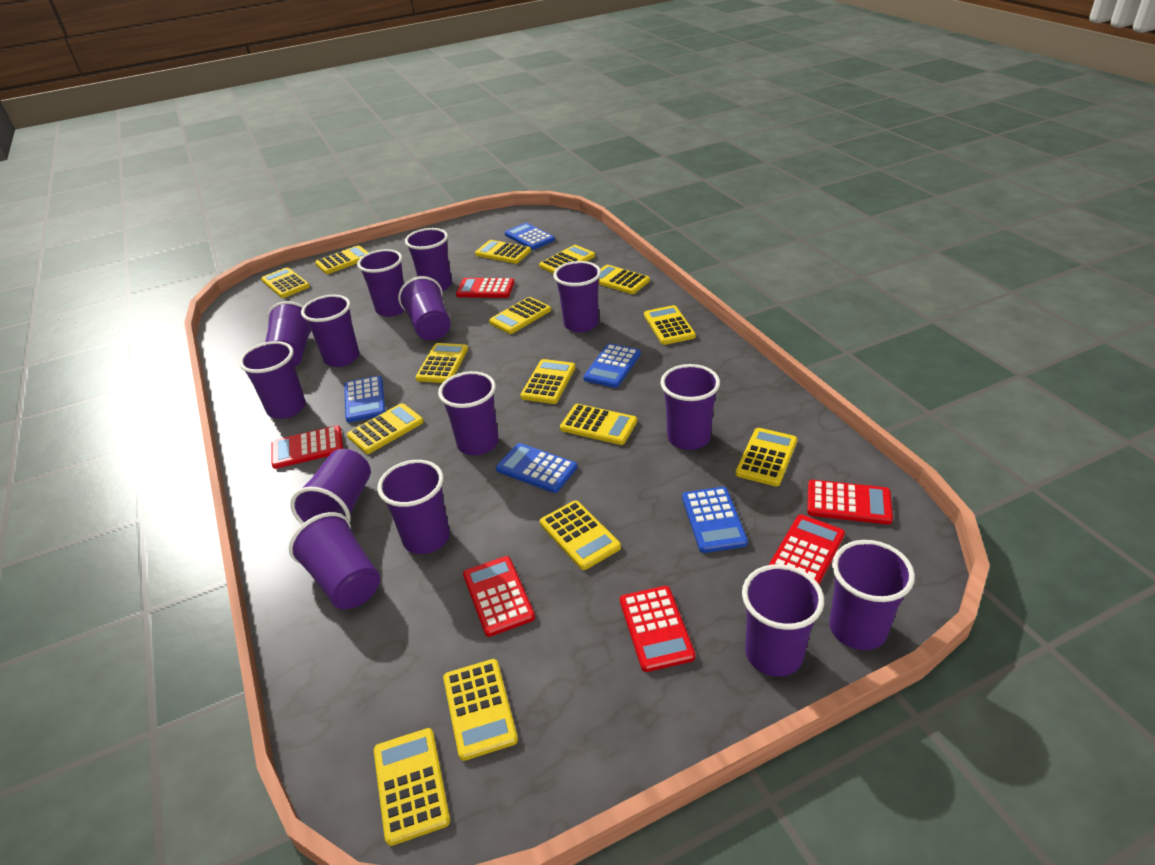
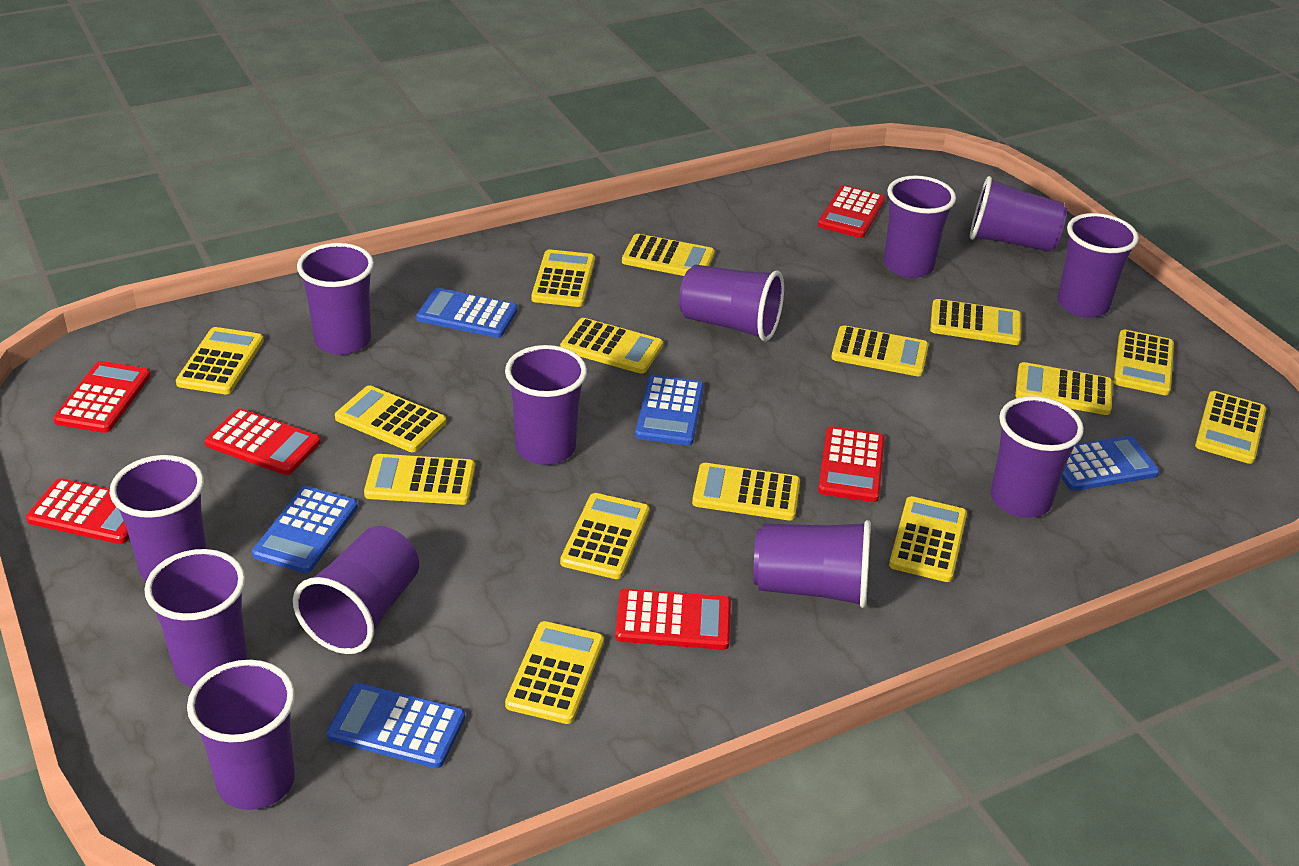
purple cup: [239,341,306,419] [265,301,312,367] [289,512,380,609] [290,449,371,525] [301,295,359,367] [357,249,405,317] [377,460,450,554] [398,276,451,341] [405,228,452,291] [438,371,498,455] [553,261,601,332] [660,364,720,450] [742,564,824,677] [829,540,915,650] = 14 -> [110,455,207,581] [144,549,247,688] [187,660,295,810] [293,526,419,654] [297,243,374,355] [505,345,587,465] [679,265,784,342] [753,520,871,608] [884,175,956,278] [970,176,1067,252] [991,396,1084,518] [1057,213,1139,318] = 12

